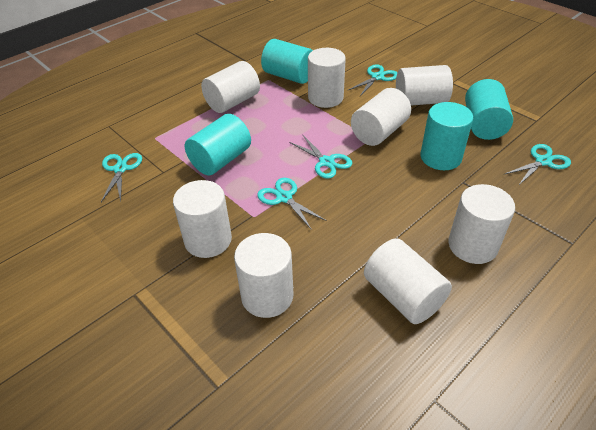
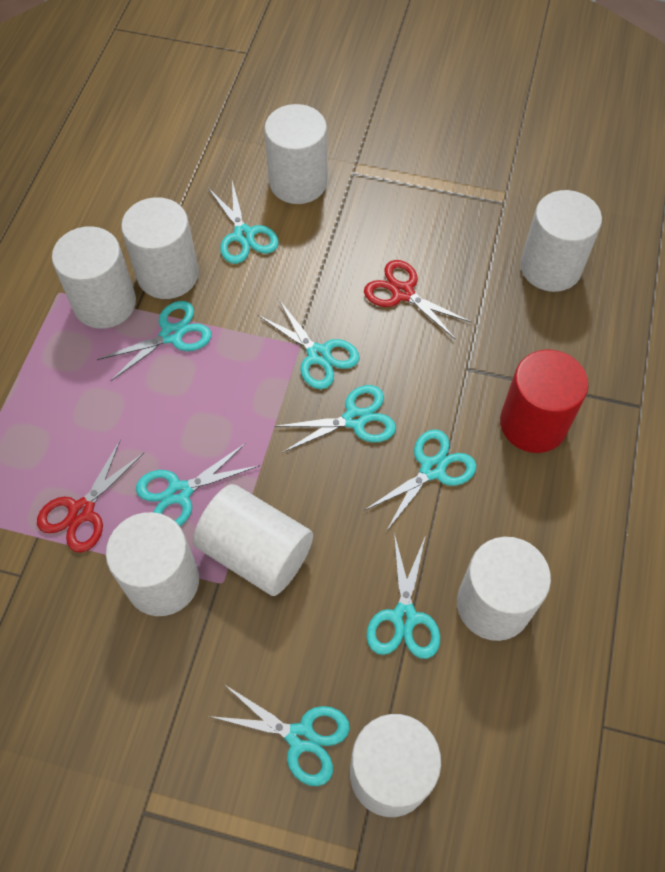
red cylinder: none = 0 -> [500,349,589,453] = 1
red scissors: none = 0 -> [37,441,144,552] [364,260,472,340] = 2
turquoise cylinder: [185,114,251,175] [261,39,313,84] [421,102,473,170] [465,79,513,140] = 4 -> none = 0
turquoise scissors: [101,153,142,202] [257,178,327,230] [289,134,352,179] [347,64,398,96] [505,144,571,186] = 5 -> [97,301,212,381] [136,443,260,526] [208,181,279,264] [208,684,350,786] [258,300,360,389] [274,385,396,453] [365,429,476,530] [367,533,440,659] = 8

